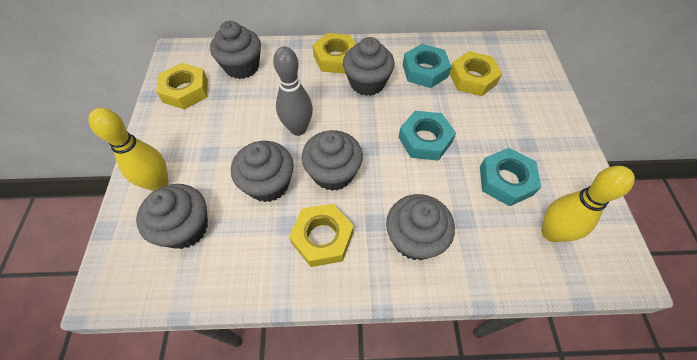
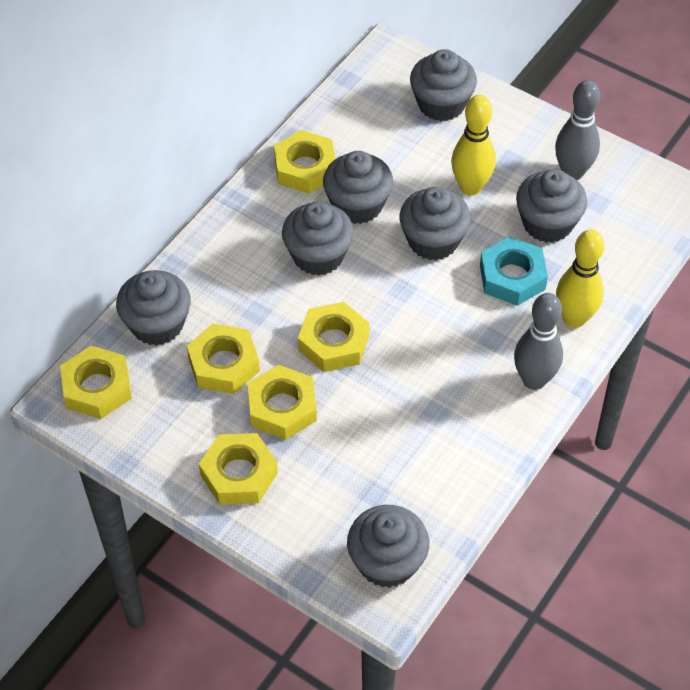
grey bowling pin: [273,46,313,136] = 1 -> [514,293,563,390] [555,80,600,180] = 2
grey cupcake: [136,184,208,249] [210,21,261,79] [231,141,294,202] [302,130,363,191] [343,37,395,96] [386,194,455,260] = 6 -> [116,270,191,346] [282,202,354,276] [323,151,393,224] [347,505,429,588] [399,187,471,260] [410,49,477,121] [516,169,587,243] = 7
turquoise nut: [398,111,456,161] [403,44,451,88] [480,148,541,206] = 3 -> [480,236,548,306] = 1
yellow nut: [156,63,208,109] [289,204,354,267] [312,33,356,74] [449,51,502,96] = 4 -> [60,346,132,419] [187,323,260,394] [199,433,278,504] [248,365,317,440] [274,130,335,194] [298,302,370,372] = 6

